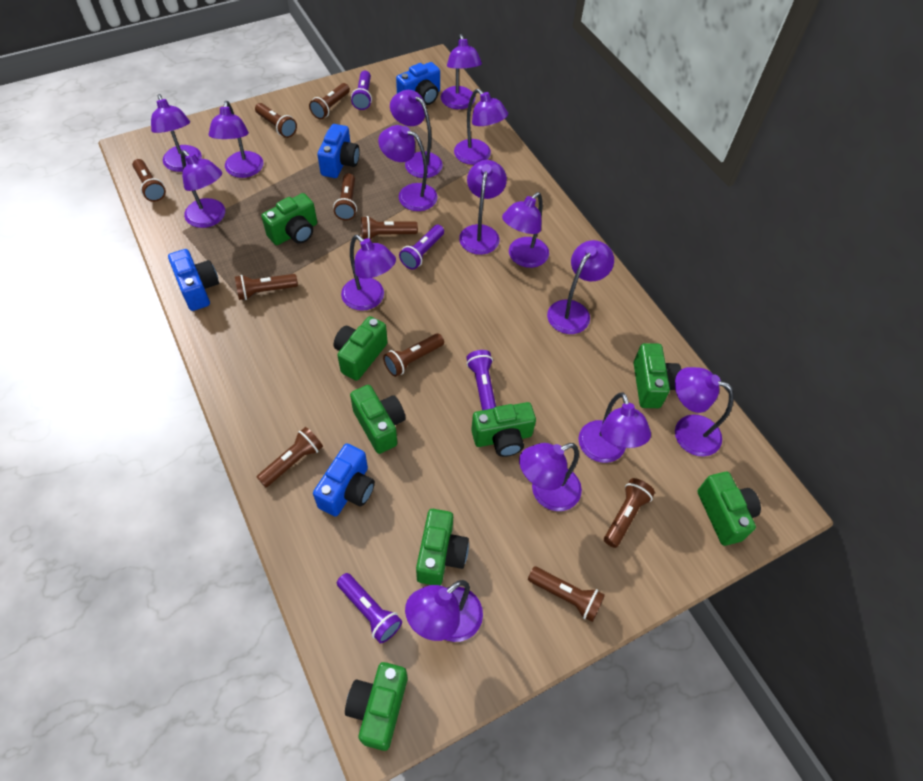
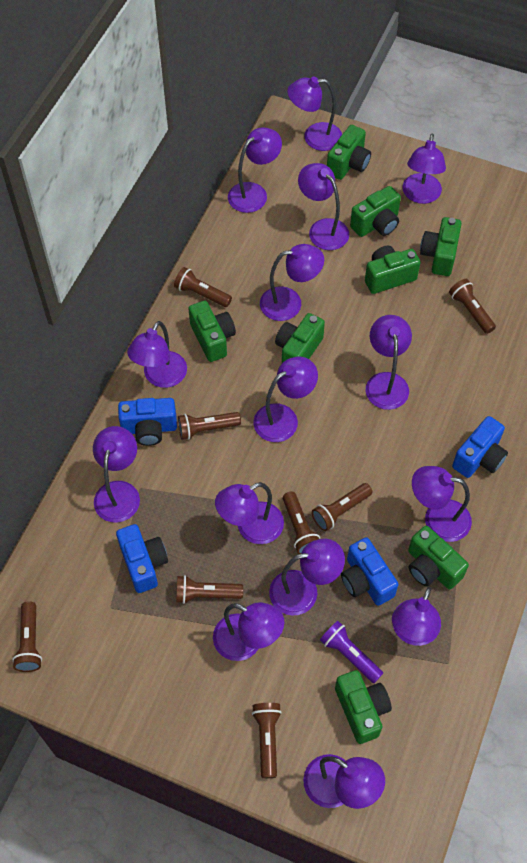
brown flashlight: [132,159,166,202] [235,274,298,300] [255,103,297,138] [257,427,323,487] [309,83,350,119] [333,173,357,220] [361,216,418,239] [383,333,444,377] [528,567,605,622] [604,478,655,548] = 10 -> [12,601,42,672] [174,267,232,307] [176,575,243,604] [178,412,241,440] [252,703,282,778] [283,491,320,554] [312,483,372,531] [449,279,496,334] = 8
purple flashlight: [337,573,402,643] [351,71,372,110] [399,225,444,270] [466,350,496,410] = 4 -> [320,621,383,683] = 1

